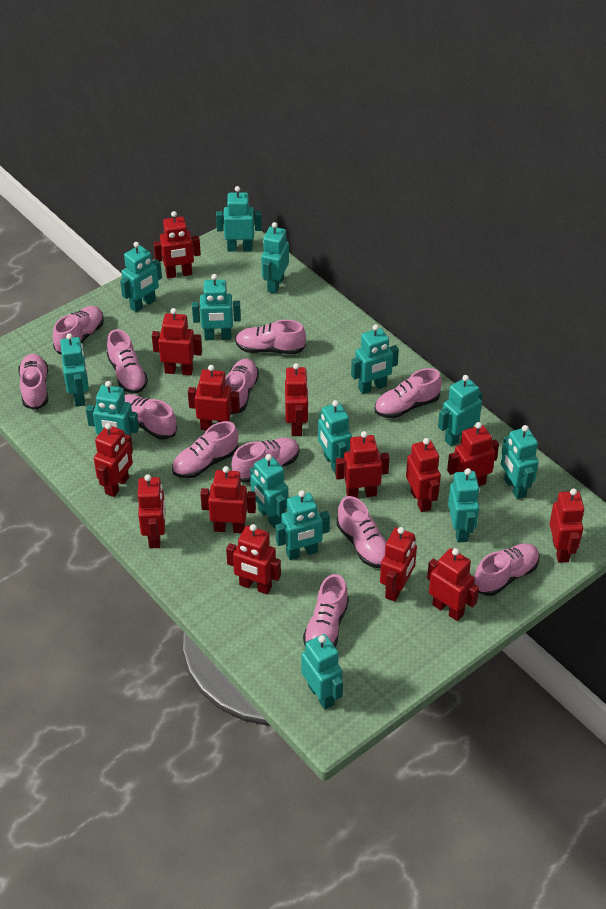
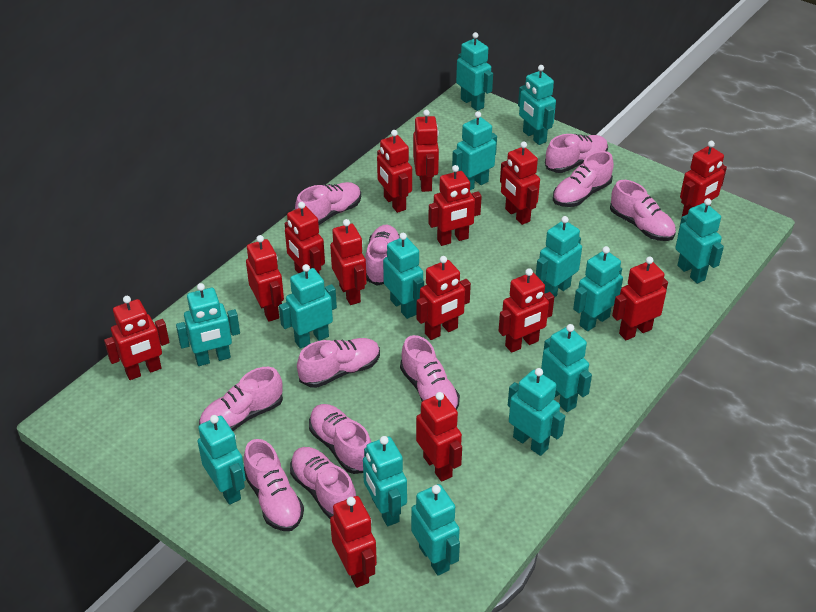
pink shoe: [18,354,48,410] [53,306,104,354] [107,329,148,394] [124,394,177,439] [172,421,239,478] [225,359,259,414] [231,438,299,483] [235,320,306,354] [303,574,349,648] [337,496,386,568] [375,368,442,418] [474,543,540,596] = 12 -> [199,367,283,431] [244,439,304,531] [290,447,356,519] [295,182,361,225] [297,338,380,388] [309,404,371,474] [365,225,400,286] [400,335,460,410] [545,134,608,173] [553,151,614,207] [610,180,676,241] = 11

